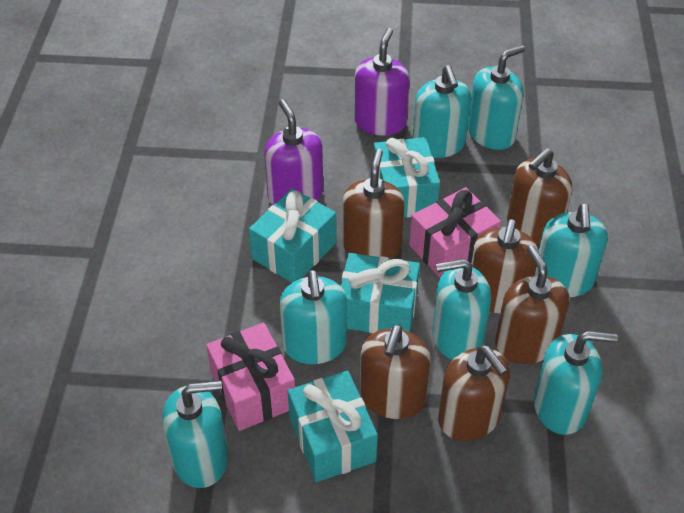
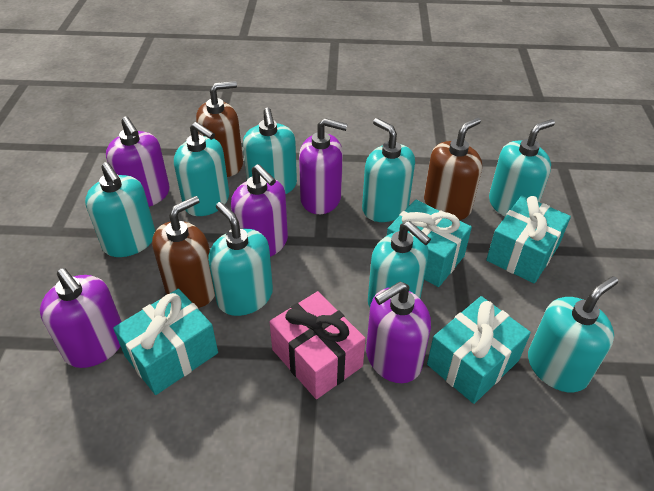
brown soap dispenser: [343,149,405,259] [360,324,431,419] [438,345,510,441] [471,220,539,313] [495,246,569,364] [507,148,572,245] = 6 -> [152,196,215,308] [196,81,243,177] [424,117,482,220] = 3
pink gift: [206,323,295,431] [409,187,501,278] = 2 -> [270,291,366,399] = 1
purple soap dispenser: [264,99,323,205] [354,28,410,136] = 2 -> [40,268,122,368] [106,116,169,207] [231,164,288,257] [299,118,347,214] [366,281,431,383] = 5
turquoise soap dispenser: [162,381,228,488] [279,270,347,364] [412,65,471,158] [432,259,491,360] [468,45,525,150] [534,331,618,435] [535,204,608,297] = 7 -> [85,162,155,257] [174,122,229,216] [208,202,273,316] [243,108,297,194] [362,118,415,222] [368,221,431,307] [489,119,555,216] [528,276,618,392] = 8

